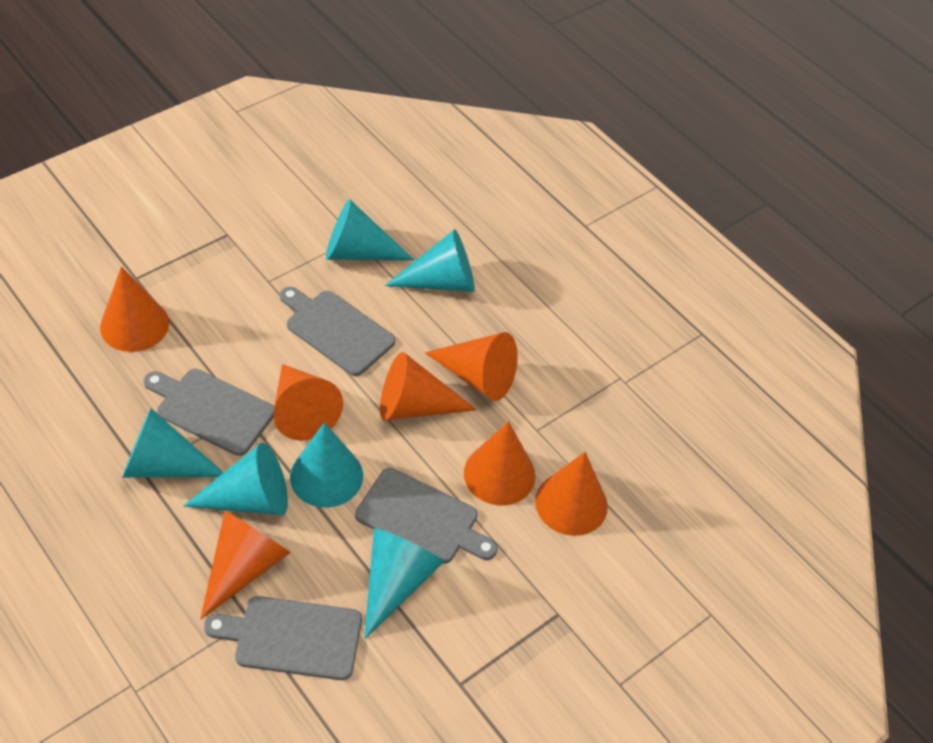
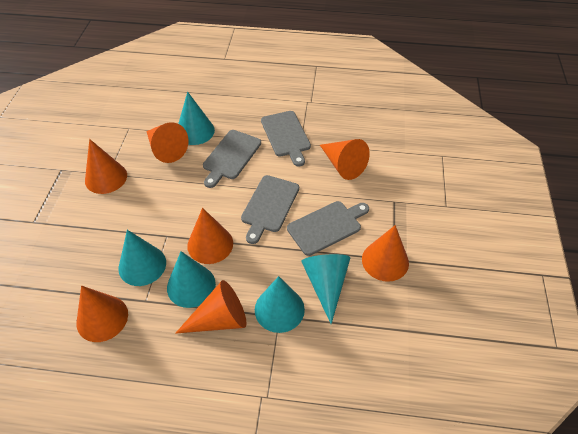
turquoise cone: [122,408,224,478] [183,443,288,515] [290,422,363,508] [326,199,414,260] [364,528,444,639] [385,229,475,292] = 6 -> [119,230,166,286] [167,251,216,308] [178,91,215,145] [255,276,305,333] [301,254,350,324] = 5

